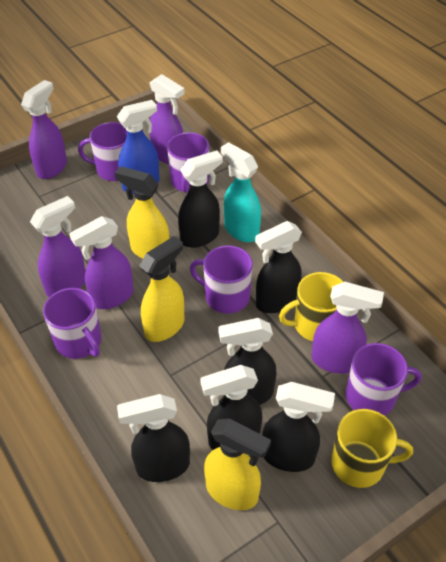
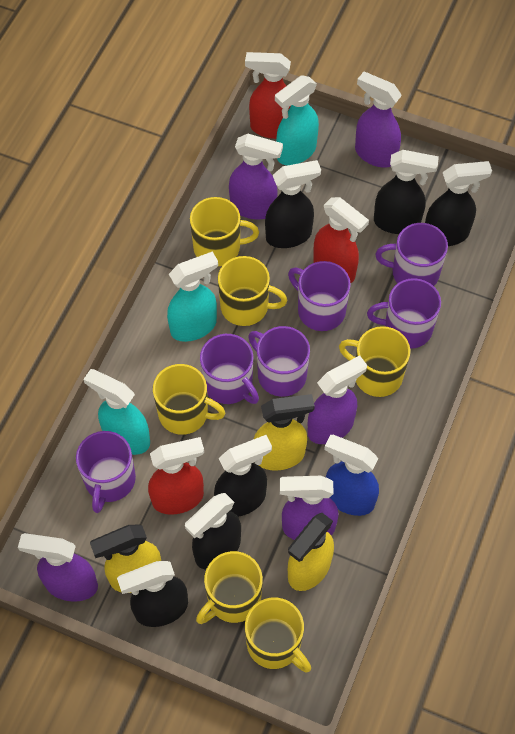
purple mug: [43,288,102,359] [78,122,127,181] [167,132,209,193] [190,245,253,314] [346,343,421,416] = 5 -> [76,431,136,513] [200,334,259,404] [248,326,310,397] [288,261,351,331] [367,278,441,349] [375,223,448,286] = 6
red spray bottle: none = 0 -> [148,437,204,515] [245,52,291,139] [313,197,369,283] = 3
turquoise spray bottle: [221,142,261,242] = 1 -> [83,369,150,455] [167,251,218,342] [275,75,319,165] = 3
yellow mug: [279,272,343,341] [331,409,413,488] = 2 -> [153,364,225,435] [190,197,259,266] [196,551,263,624] [218,256,287,326] [245,598,311,672] [339,326,410,397] = 6

